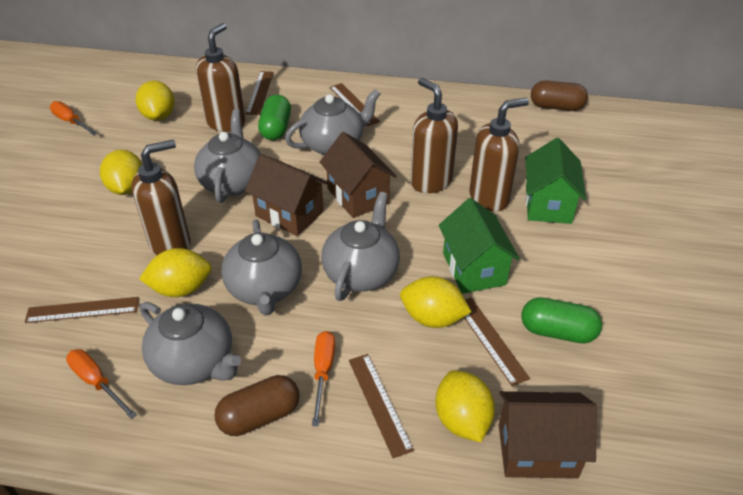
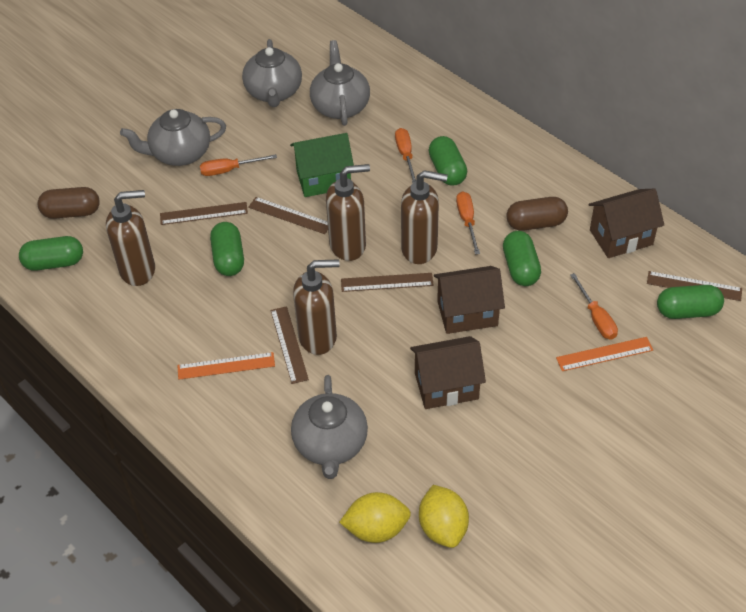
green capsule: [258,94,291,140] [521,297,602,343] = 2 -> [19,236,83,271] [210,222,244,276] [429,136,467,186] [503,231,541,286] [657,285,724,319] = 5
green house: [439,198,520,294] [525,138,586,224] = 2 -> [290,133,354,197] = 1
grey teapot: [140,302,241,385] [194,109,261,203] [221,219,302,315] [285,89,381,155] [321,192,400,301] = 5 -> [120,109,226,166] [242,39,302,107] [291,375,368,479] [310,40,370,126] = 4
orange ruler: none = 0 -> [177,352,275,380] [556,337,653,371] = 2
orange screwdriver: [50,101,98,135] [66,349,137,419] [312,331,335,426] = 3 -> [200,154,277,176] [395,128,416,183] [456,191,480,254] [570,273,618,340] = 4
yellow lemon: [100,150,143,195] [135,81,175,121] [139,248,212,297] [400,276,471,328] [435,370,495,442] = 5 -> [339,492,411,543] [419,485,469,548] = 2

